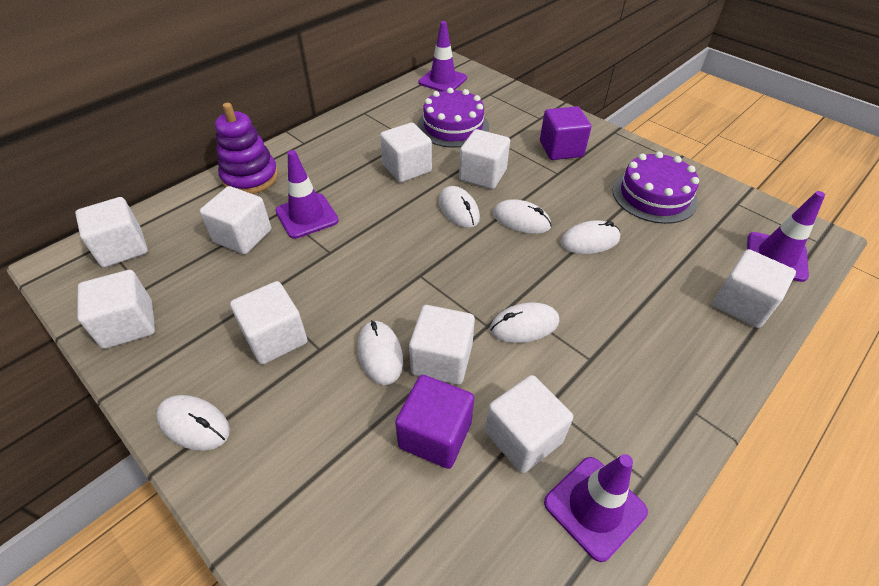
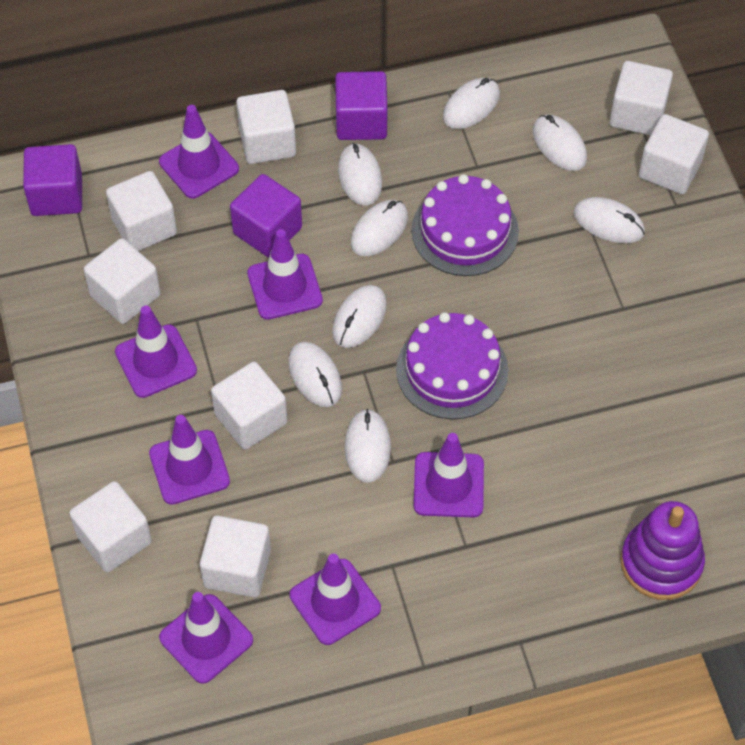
purple cube: [395,375,474,469] [540,106,591,160] = 2 -> [23,144,82,216] [230,174,302,258] [335,71,388,140] = 3
purple traffic cone: [275,150,339,239] [418,21,467,92] [544,454,648,562] [747,191,825,282] = 4 -> [115,306,197,398] [149,415,230,505] [159,105,239,199] [159,592,253,684] [247,229,323,320] [290,554,381,645] [414,433,484,517] = 7
white cube: [75,197,148,267] [77,270,155,349] [200,186,271,254] [230,281,307,365] [380,122,432,183] [409,305,475,385] [459,129,510,189] [485,375,573,473] [713,249,796,328] = 9 -> [69,481,152,572] [84,238,160,324] [106,171,177,251] [200,516,271,597] [211,362,287,450] [236,90,296,164] [610,61,673,136] [639,114,709,194] = 8
white mouse: [156,395,230,451] [357,320,403,385] [439,186,480,228] [490,302,559,343] [493,199,552,234] [560,220,620,254] = 6 -> [288,342,342,407] [332,285,387,348] [338,143,382,205] [345,409,391,483] [351,200,408,256] [443,78,500,129] [533,115,587,171] [573,197,645,243] = 8

